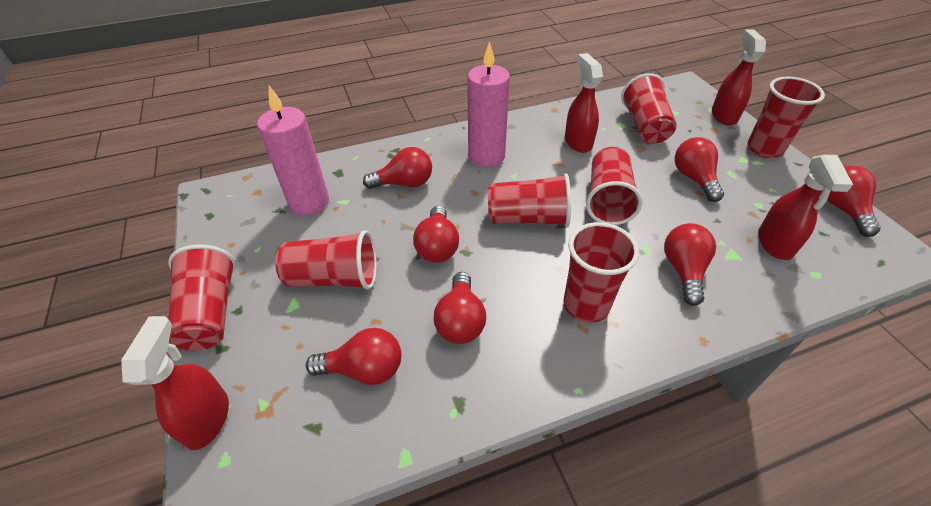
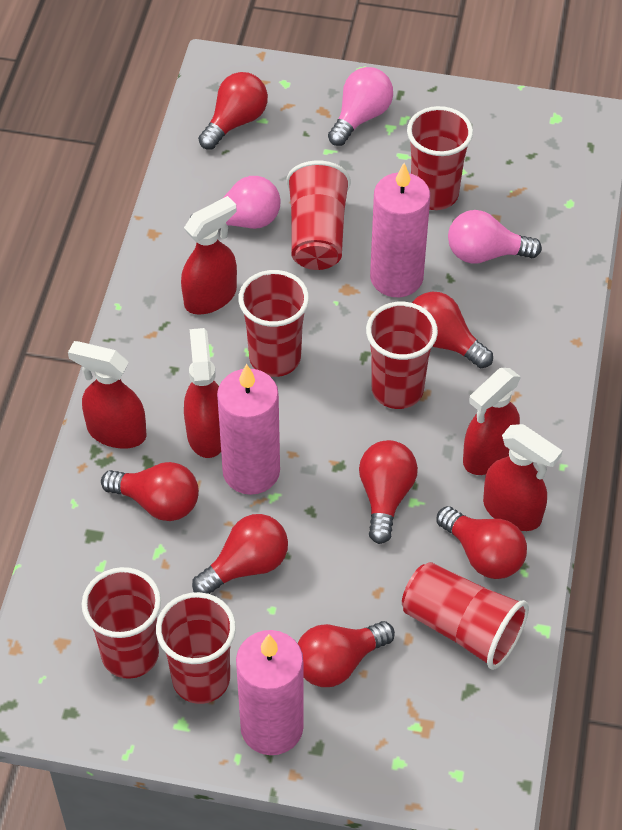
pink candle: [257,86,329,215] [467,41,510,167] = 2 -> [217,364,280,495] [236,630,304,755] [370,163,430,297] = 3
pink light bulb: none = 0 -> [190,176,281,229] [328,67,393,146] [448,210,542,264] = 3
red spray bottle: [121,316,229,450] [565,53,603,153] [712,29,766,126] [758,155,853,260] = 4 -> [68,341,147,449] [181,196,237,315] [184,328,221,458] [463,368,521,475] [483,424,562,531] = 5

